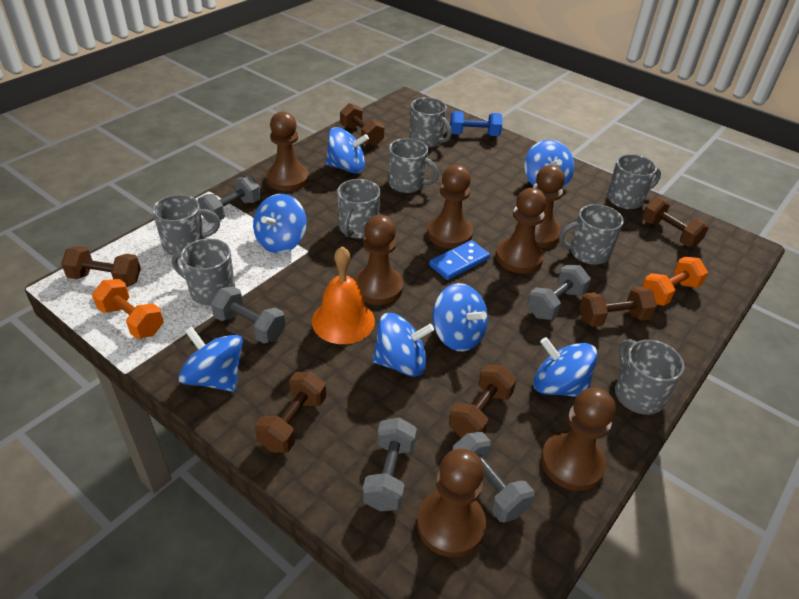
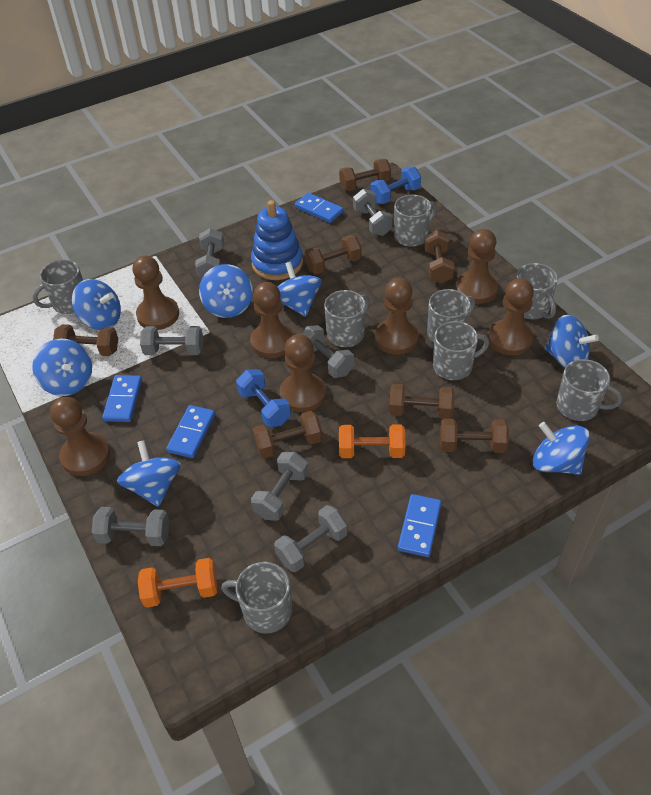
blue domino: [429,240,490,280] = 1 -> [102,375,142,422] [166,405,215,458] [295,193,344,223] [398,494,441,557] = 4
blue dumbbell: [450,111,502,136] = 1 -> [236,369,291,427] [370,167,421,204] = 2
blue stacking toy: none = 0 -> [251,200,303,280] = 1
brown dumbbell: [61,246,141,287] [255,371,326,453] [340,103,384,146] [449,365,516,438] [579,286,657,327] [642,197,709,248] = 6 -> [53,324,118,356] [253,411,323,459] [305,235,362,274] [339,159,391,191] [389,384,455,419] [424,230,455,284] [440,419,509,453] = 7
grey dumbbell: [197,175,261,223] [211,286,285,344] [362,418,417,511] [452,432,534,522] [527,265,591,320] = 5 -> [92,507,169,546] [140,326,203,355] [195,228,224,278] [251,452,309,521] [274,505,348,572] [300,325,354,378] [353,189,393,236] = 7
orange bell: [312,246,375,344] = 1 -> none = 0

